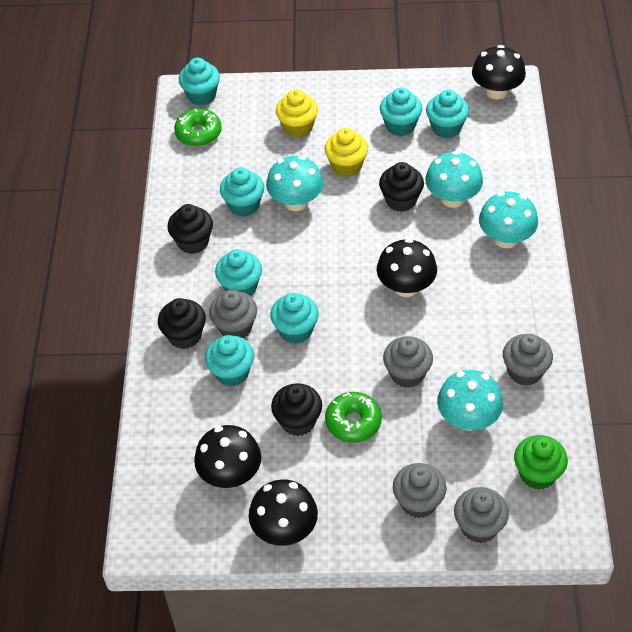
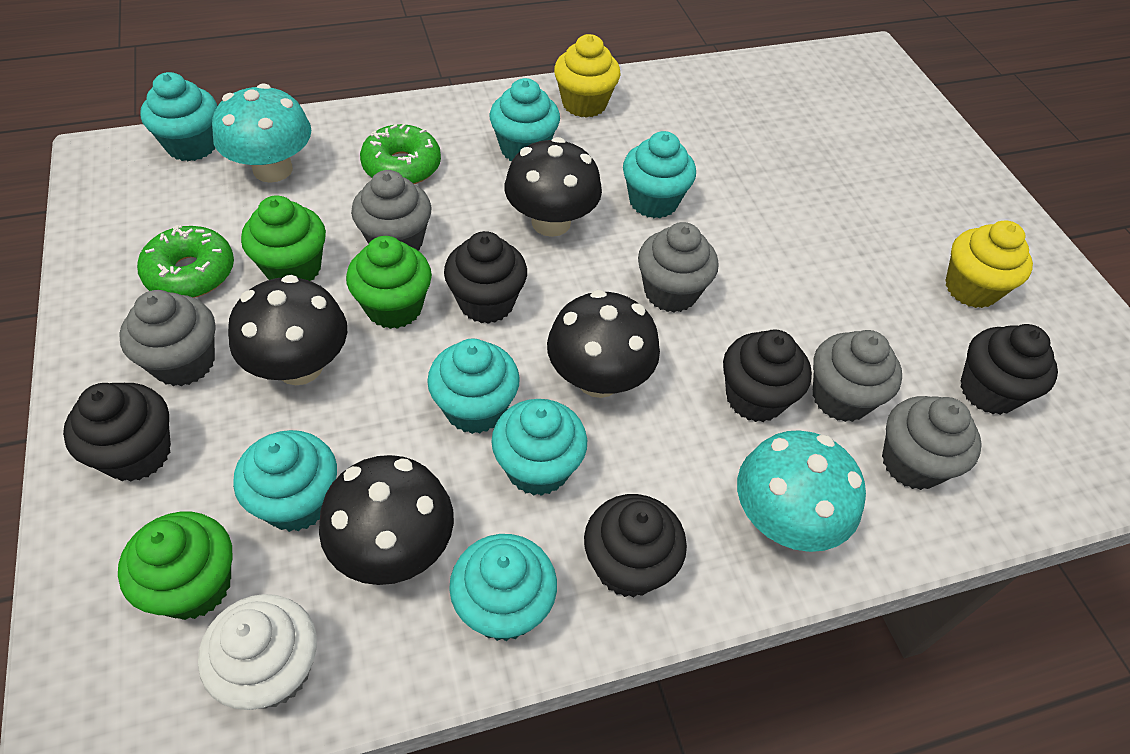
black cupcake: [158,298,206,349] [167,204,213,254] [271,383,322,436] [379,162,424,212] = 4 -> [63,383,171,482] [444,231,527,324] [584,494,687,598] [723,329,812,422] [960,324,1058,415] = 5
green cupcake: [514,435,568,490] = 1 -> [118,512,232,620] [241,196,326,281] [346,236,432,329] = 3
turquoise mushroom: [266,156,323,211] [425,151,483,208] [437,370,503,431] [479,192,538,248] = 4 -> [212,83,311,183] [737,430,866,552] = 2
white cupcake: none = 0 -> [198,594,317,710] = 1

